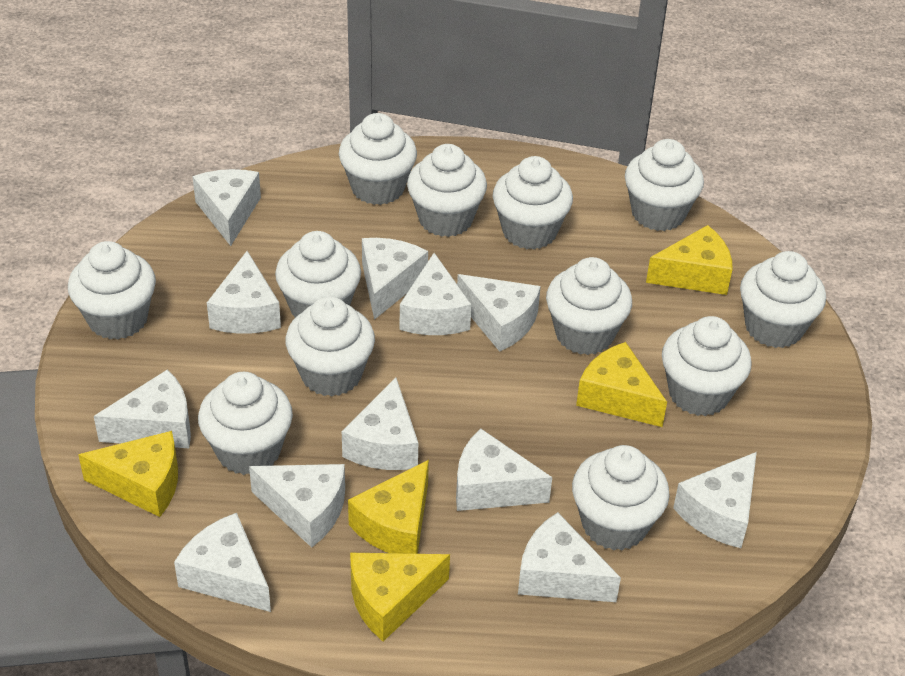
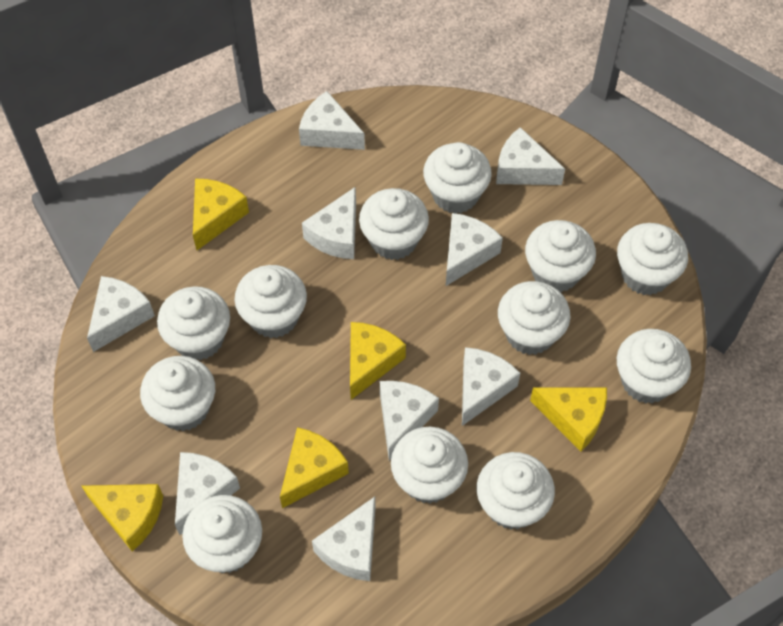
white cheese: [94,370,191,448] [174,513,271,612] [192,169,261,246] [207,251,281,334] [249,464,345,548] [342,377,418,470] [362,238,428,320] [400,253,472,335] [456,428,552,511] [457,274,541,352] [518,512,621,602] [673,452,757,548] = 12 -> [87,276,155,352] [175,452,240,535] [299,91,365,150] [302,187,356,259] [312,497,375,581] [380,381,439,461] [446,213,503,286] [462,347,520,426] [496,127,565,185] = 9

